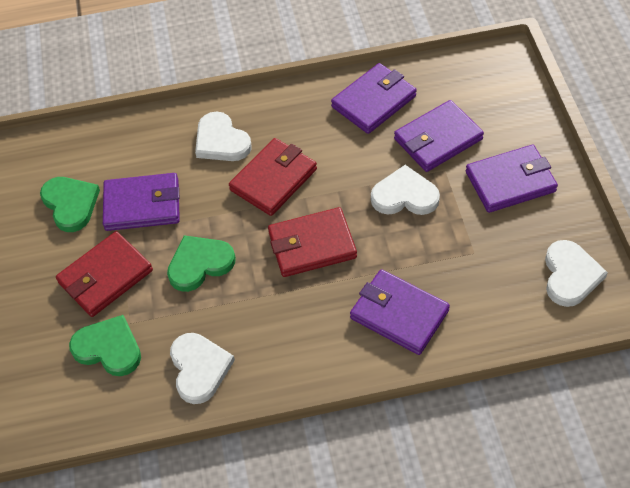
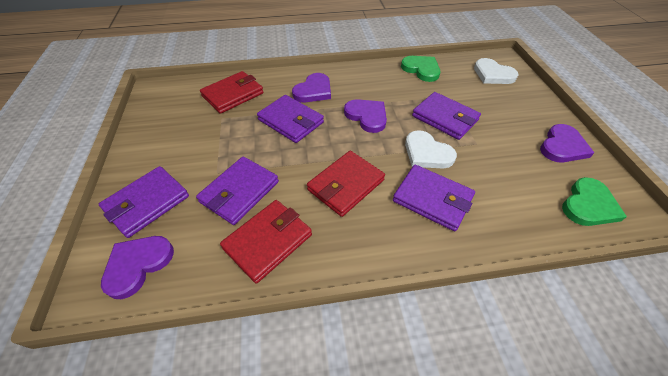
green heart: [40,177,100,232] [69,315,141,376] [167,236,236,292] = 3 -> [401,56,440,82] [562,177,627,226] = 2
purple heart: none = 0 -> [101,236,174,299] [292,73,331,102] [344,99,387,133] [540,124,594,162] = 4
white heart: [170,333,235,404] [195,112,252,161] [371,165,440,215] [545,240,608,307] = 4 -> [405,130,457,168] [474,58,519,84] = 2

